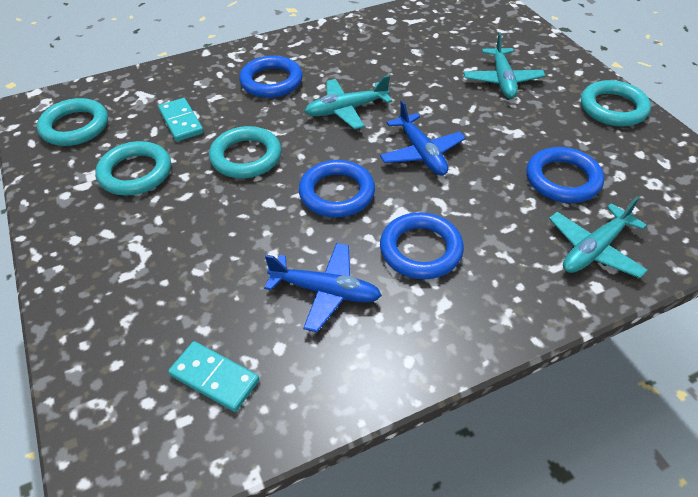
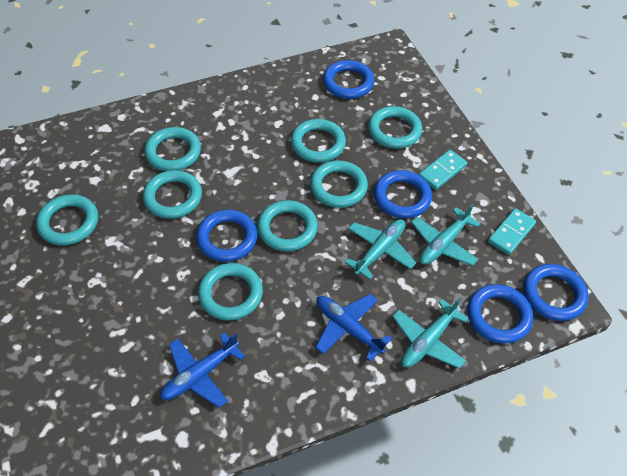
blue ring: [239,56,303,98] [299,160,375,217] [380,212,464,279] [526,147,604,203] = 4 -> [196,210,258,262] [323,60,374,99] [374,170,432,218] [467,284,533,344] [523,264,588,321] = 5
turquoise ring: [37,98,108,146] [96,141,171,196] [209,126,281,178] [581,80,651,126] = 4 -> [36,194,98,246] [143,170,202,219] [144,127,201,171] [198,263,263,320] [257,200,318,252] [291,119,346,163] [310,160,368,208] [368,106,422,149] = 8

